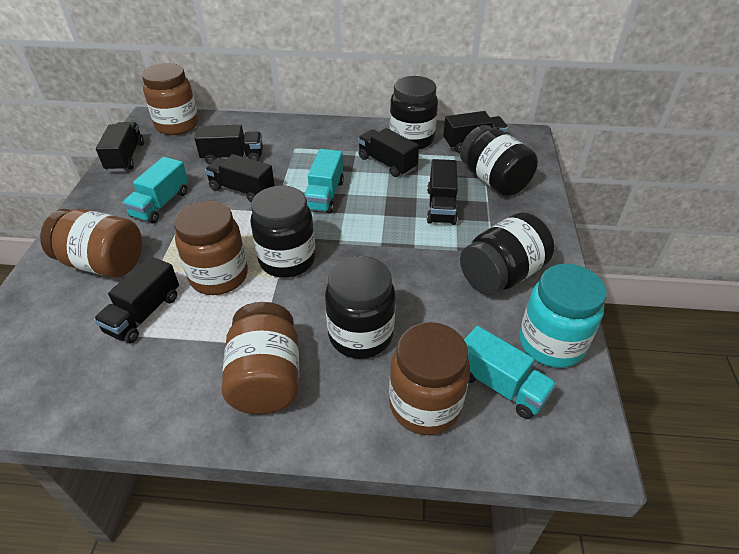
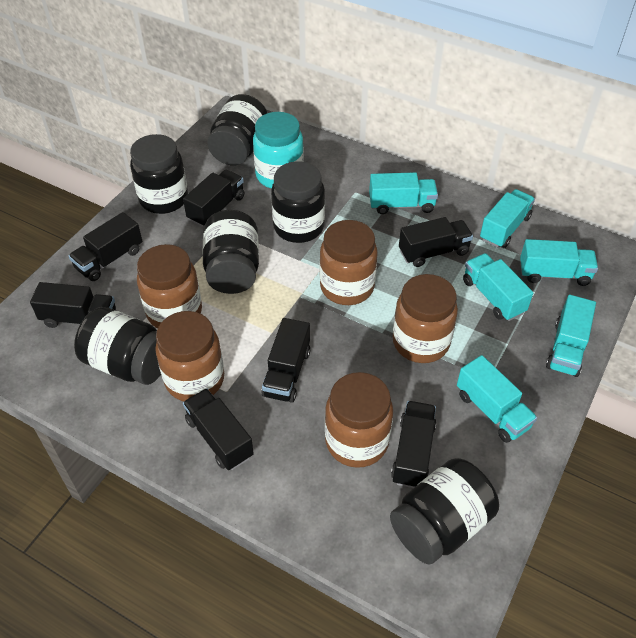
black jar: [250,185,316,278] [325,256,395,359] [390,76,438,150] [460,125,538,196] [460,212,554,295] = 5 -> [74,307,161,385] [130,134,188,214] [203,210,259,294] [207,94,268,165] [271,161,325,243] [390,458,499,565] = 6
turquoise truck: [123,157,188,224] [304,149,344,214] [464,326,557,419] = 3 -> [369,172,438,214] [457,355,537,443] [463,253,533,321] [480,189,535,248] [520,239,598,286] [546,295,596,377] = 6

